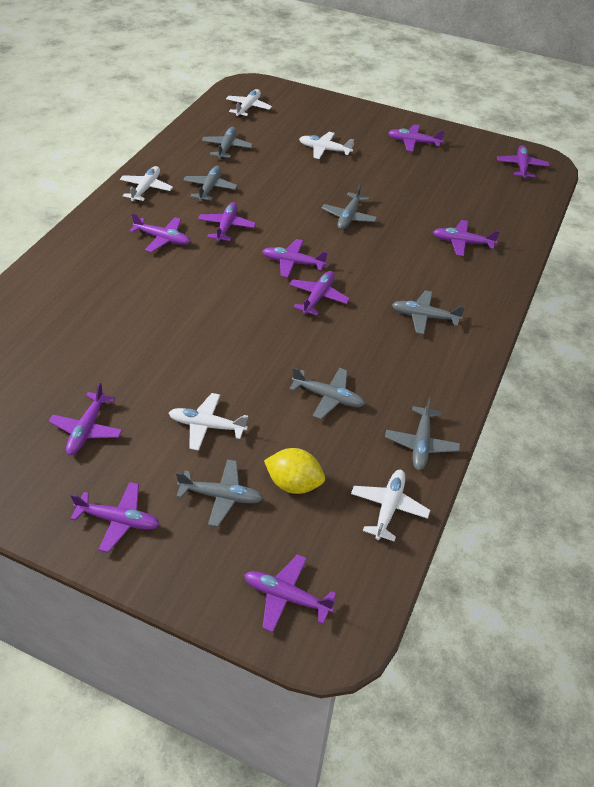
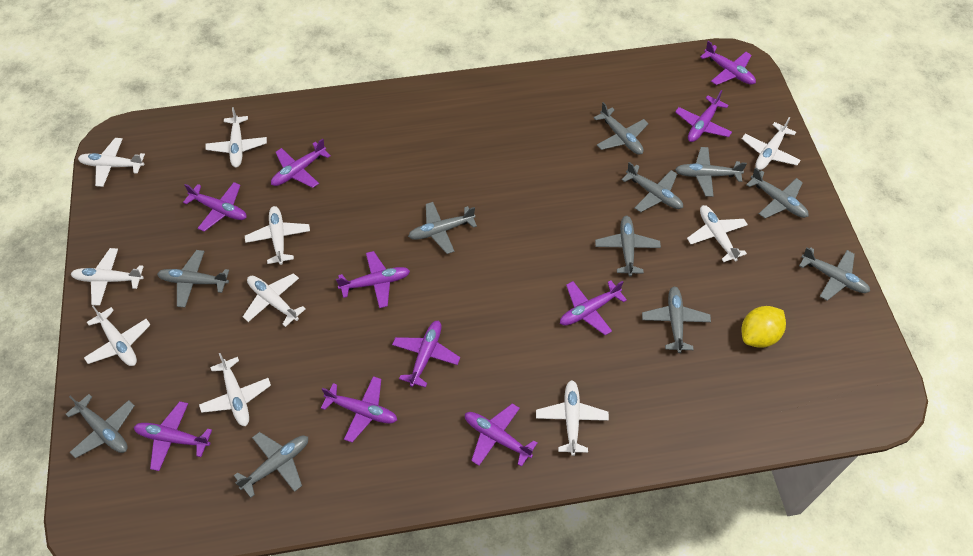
grey plane: [176,459,263,527] [183,166,238,201] [202,127,253,159] [289,367,365,419] [322,184,377,230] [385,397,460,470] [392,290,465,334] = 7 -> [66,394,135,458] [157,250,229,308] [234,432,308,498] [408,202,477,254] [594,102,649,155] [595,216,661,276] [622,162,683,212] [642,286,711,353] [675,147,747,197] [746,167,809,218] [799,247,870,301] = 11
white plane: [120,166,173,201] [169,393,248,451] [226,89,272,117] [299,132,354,159] [351,470,430,541] = 5 -> [71,248,144,306] [78,138,145,187] [84,305,151,366] [199,353,271,426] [205,107,267,168] [243,273,306,327] [245,206,310,265] [536,380,609,456] [687,205,748,262] [742,117,801,170] = 10

